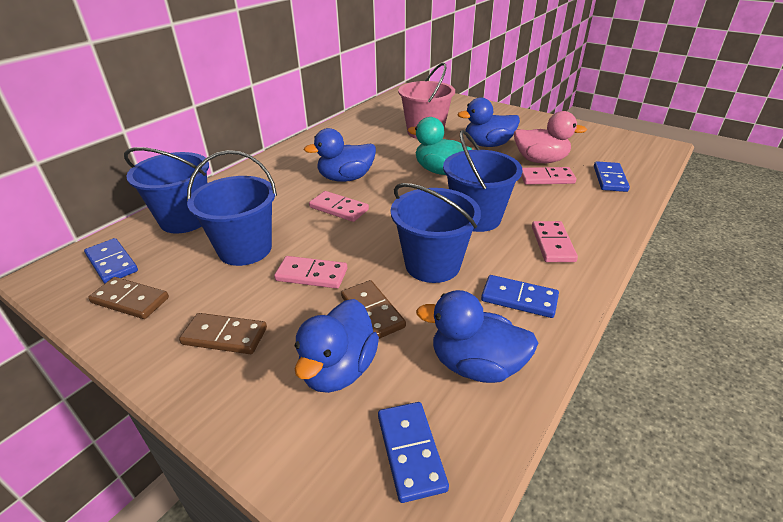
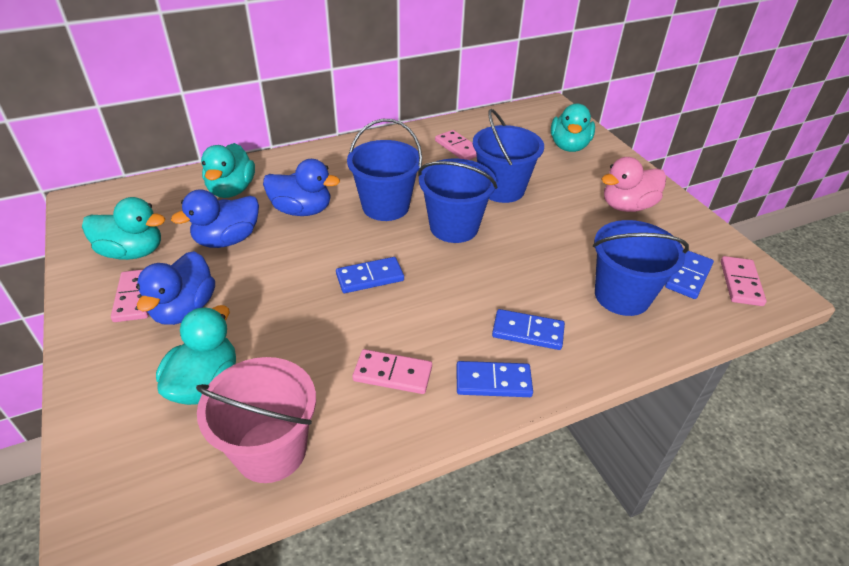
blue duck: [295,299,379,393] [304,128,376,182] [416,290,538,383] [457,97,520,147] = 4 -> [136,251,215,325] [171,189,259,248] [263,159,340,216] = 3
brown domino: [88,277,169,319] [179,313,267,354] [341,280,406,339] = 3 -> none = 0
turquoise duck: [408,117,472,175] = 1 -> [82,197,165,260] [156,305,236,405] [201,143,255,198] [551,104,595,152] = 4

